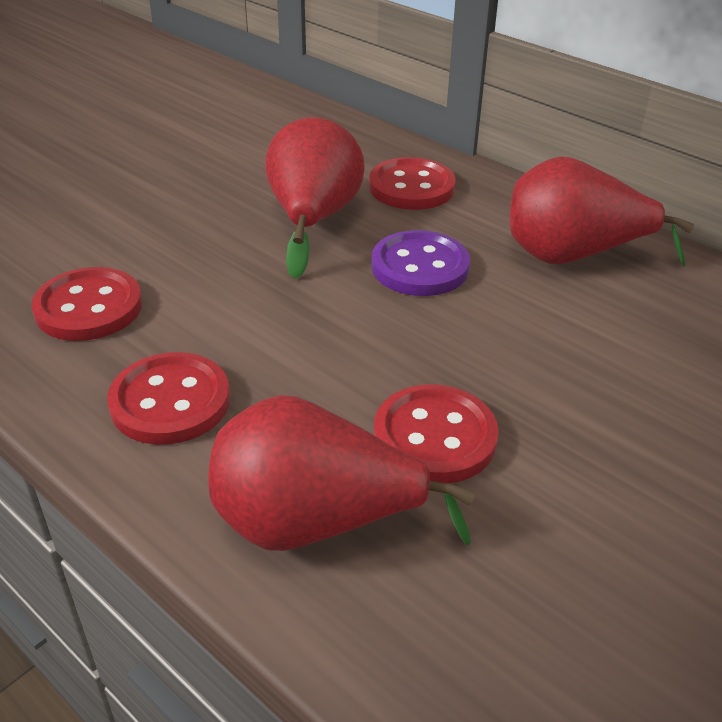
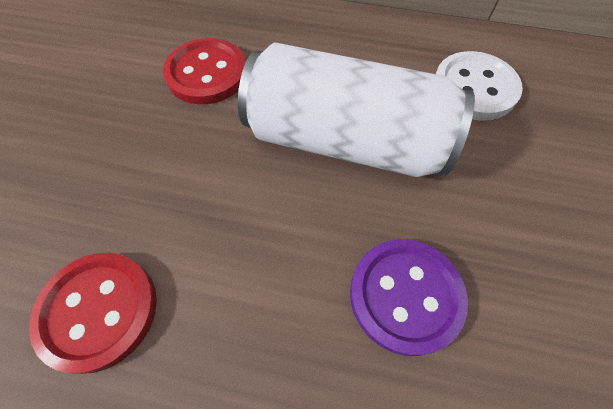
red button: [32,267,142,341] [107,352,230,445] [369,157,456,210] [374,384,499,483] = 4 -> [29,253,157,374] [163,38,246,104] = 2
red pear: [208,395,475,551] [265,117,365,279] [510,156,694,267] = 3 -> none = 0
white button: none = 0 -> [436,51,523,121] = 1
white can: none = 0 -> [238,43,475,177] = 1

